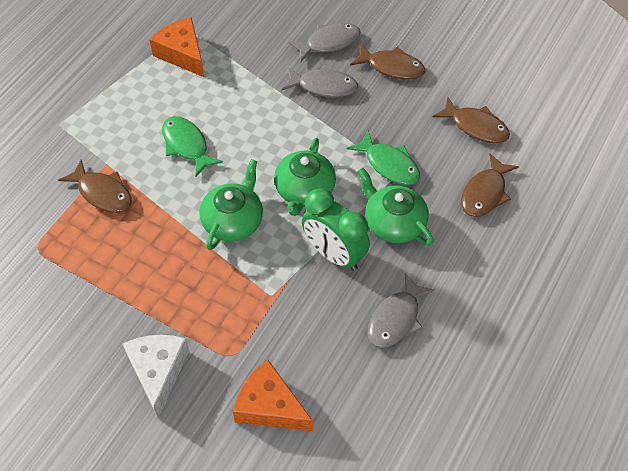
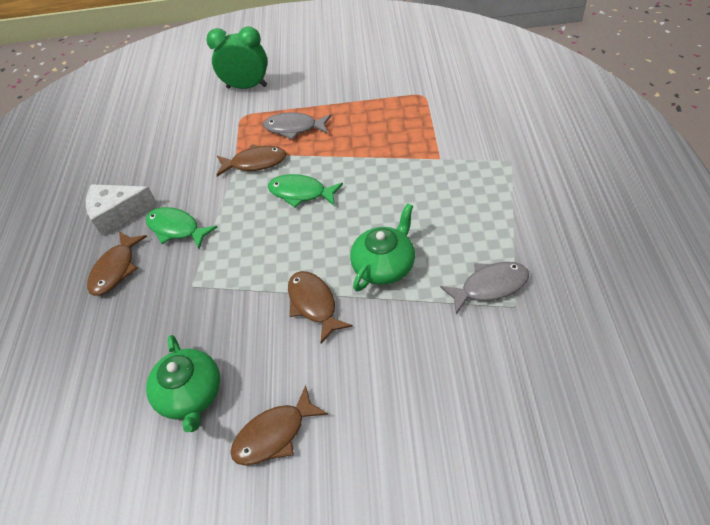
green teapot: [199,159,263,250] [274,138,336,216] [358,167,433,246] = 3 -> [146,335,220,432] [350,203,415,292] = 2
grey fish: [282,65,358,98] [289,23,361,62] [368,273,435,348] = 3 -> [263,112,331,140] [440,262,529,315] = 2
orange cheese: [149,17,204,77] [233,360,313,431] = 2 -> none = 0

